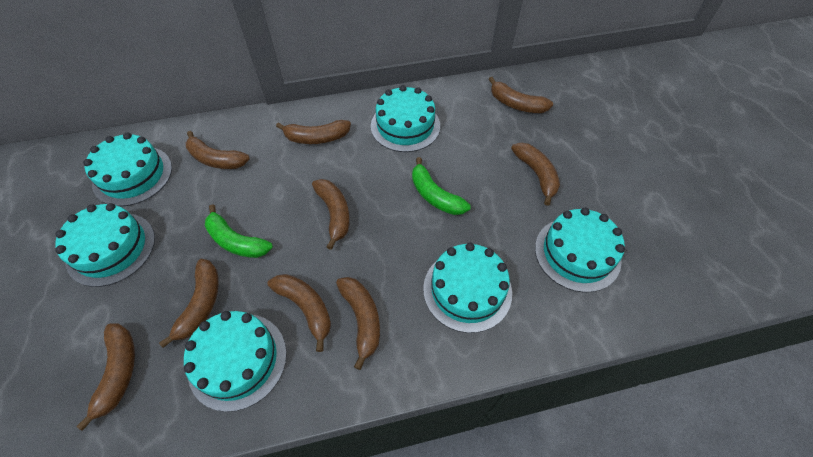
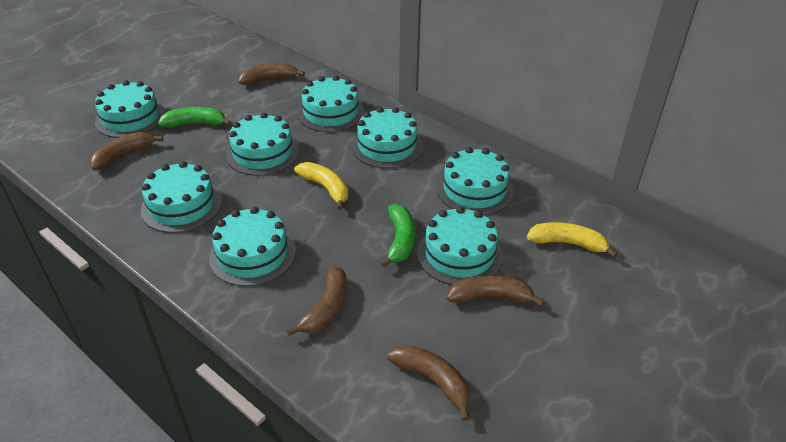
brown banana: [76,323,135,431] [159,259,219,348] [186,131,250,169] [267,274,331,352] [276,120,351,144] [312,179,350,250] [336,277,380,370] [489,77,553,113] [511,143,560,206] = 9 -> [89,132,163,171] [238,63,305,85] [286,266,347,336] [387,345,470,421] [447,275,544,307] = 5
turquoise cake: [55,203,155,287] [83,133,172,206] [184,311,287,412] [371,85,440,152] [423,243,512,333] [535,208,625,292] = 6 -> [95,80,166,138] [141,161,222,233] [209,207,296,286] [226,113,299,176] [297,76,364,132] [352,107,423,168] [417,206,503,285] [436,147,514,215] = 8
yellow banana: none = 0 -> [294,162,348,210] [527,222,618,258] = 2

